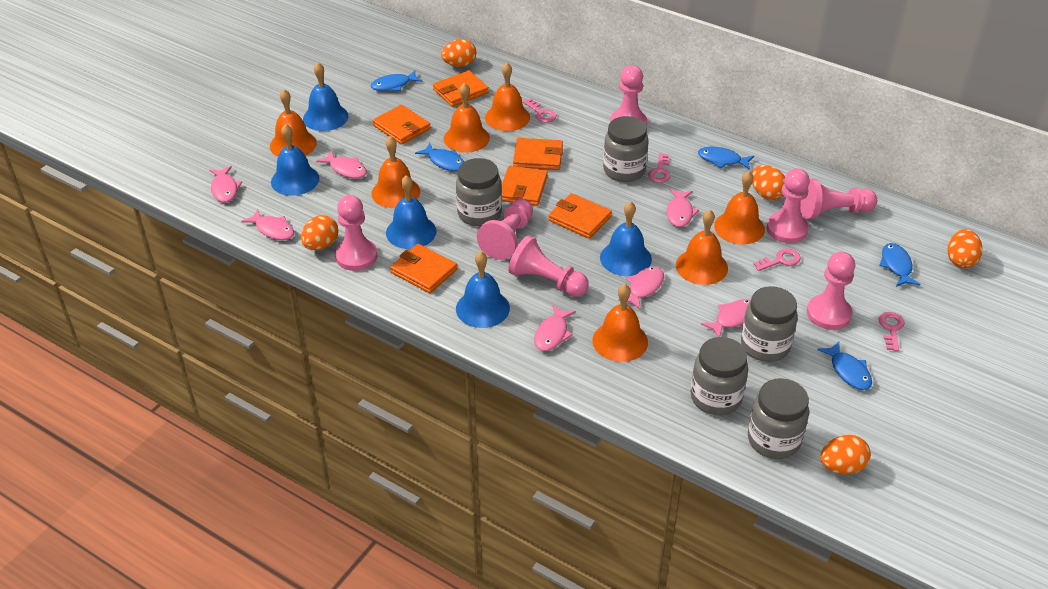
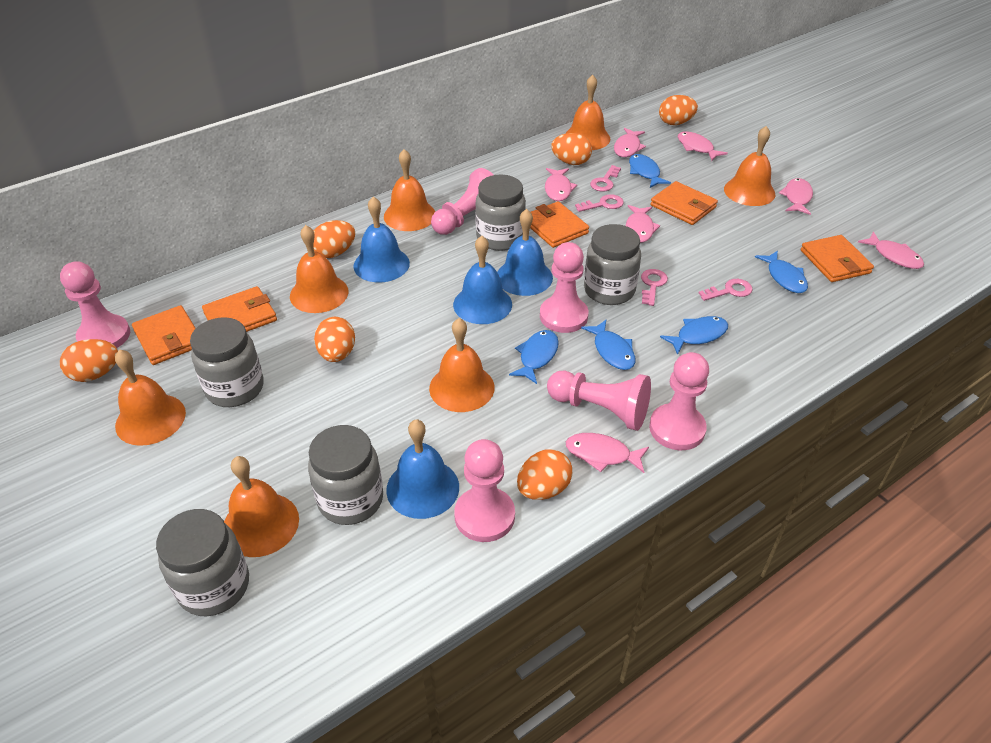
blue bell: [271,124,319,196] [303,63,348,131] [386,175,436,249] [456,251,510,328] [600,201,652,276] = 5 -> [353,196,410,282] [386,420,459,519] [453,236,512,324] [497,209,553,296] = 4
orange egg: [301,215,338,250] [441,39,476,67] [752,165,785,200] [820,435,871,474] [948,229,983,268] = 5 -> [60,339,118,382] [313,220,355,258] [314,317,355,362] [517,449,572,500] [551,133,592,165] [659,95,698,125] = 6
orange wallet: [373,105,431,145] [390,244,457,293] [433,70,489,107] [501,166,548,206] [513,138,563,170] [548,193,612,239] = 6 -> [132,305,196,365] [202,286,277,332] [530,201,589,248] [650,181,718,225] [801,235,874,282] = 5
pink pawn: [335,195,377,271] [477,199,533,260] [508,235,589,297] [610,65,647,126] [767,169,810,243] [800,179,877,219] [807,252,855,330] = 7 -> [60,261,130,348] [431,168,494,235] [454,439,515,542] [540,242,589,333] [547,370,651,431] [649,352,709,450] = 6

